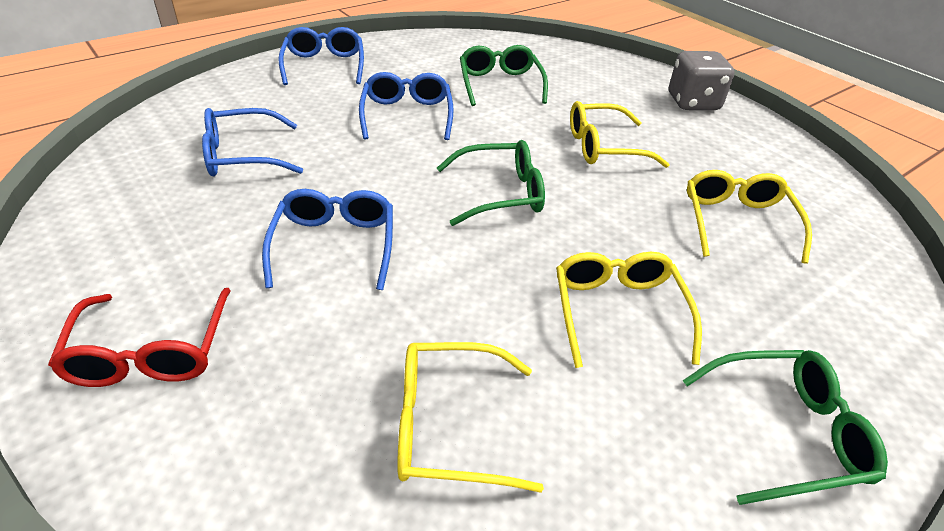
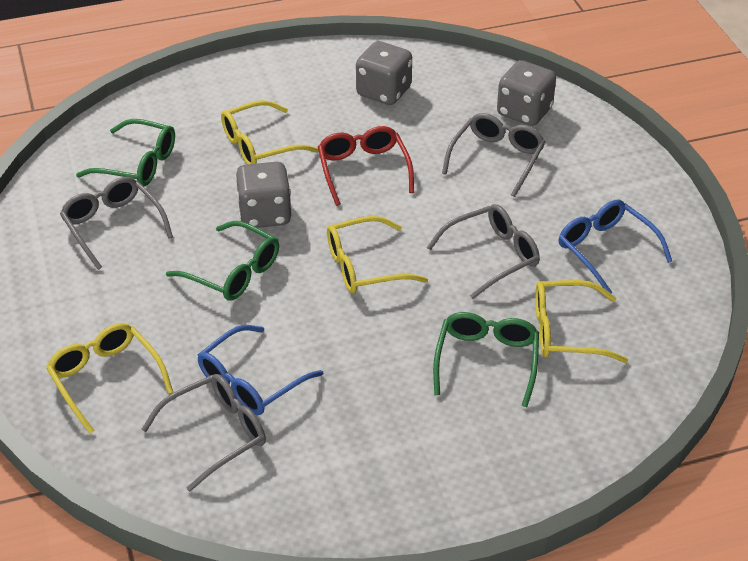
blue glasses: [202,108,303,176] [262,189,393,290] [278,27,364,85] [359,72,454,140] = 4 -> [198,325,323,415] [559,200,672,293] = 2
grey dice: [669,51,735,110] = 1 -> [235,162,291,228] [356,41,412,105] [497,60,556,126] = 3
grey glasses: none = 0 -> [60,177,173,270] [142,374,266,492] [427,204,540,299] [442,113,545,197] = 4

